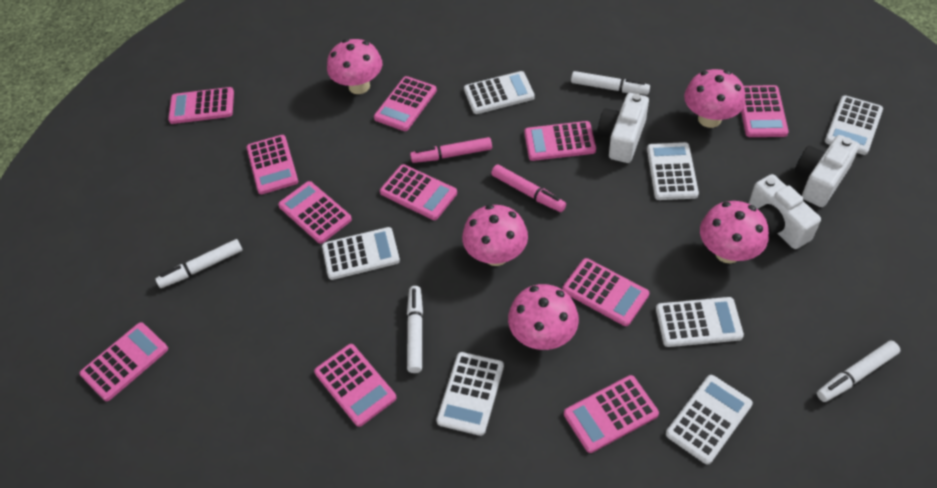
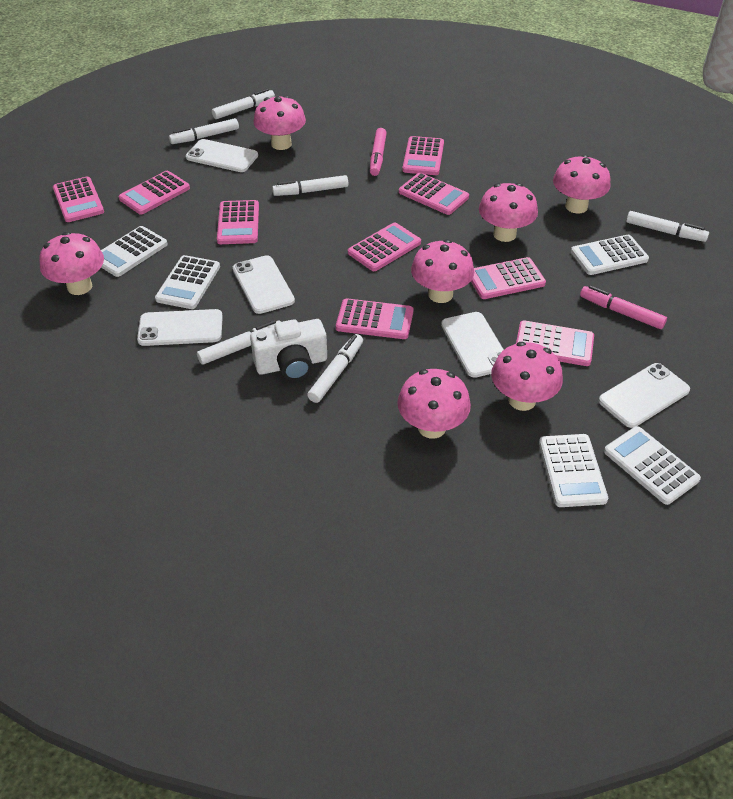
pink calculator: [80,322,168,401] [168,87,234,124] [247,135,298,194] [278,181,352,244] [314,344,396,427] [374,76,437,131] [380,164,457,220] [524,121,596,161] [562,258,649,326] [564,375,659,453] [741,85,789,137] = 11 -> [53,177,104,222] [119,171,190,214] [217,200,259,244] [336,298,414,339] [348,222,421,271] [399,173,469,215] [402,136,444,175] [471,257,546,299] [516,320,594,366] = 9
pink mushroom: [327,39,382,94] [462,205,528,266] [508,284,579,350] [684,69,746,128] [700,201,769,263] = 5 -> [39,232,104,295] [254,95,306,150] [397,369,471,439] [411,239,474,303] [479,183,538,242] [491,342,563,411] [553,155,611,213] = 7
white calculator: [322,227,400,280] [436,352,504,436] [464,71,535,114] [647,142,699,200] [656,297,744,347] [666,375,753,465] [825,95,883,155] = 7 -> [101,226,168,277] [155,255,220,309] [539,434,608,507] [571,235,649,275] [604,426,701,505] = 5
white camera: [597,93,649,163] [749,174,821,249] [795,135,860,207] = 3 -> [250,319,327,381] = 1
white marker: [155,239,242,288] [407,286,423,373] [571,71,650,95] [817,341,900,402] = 4 -> [169,118,239,144] [197,320,281,365] [212,89,275,119] [272,175,348,196] [307,334,363,403] [626,211,709,242] = 6
white phone: none = 0 -> [137,309,223,346] [186,139,258,172] [233,255,295,314] [441,312,504,378] [599,363,690,428] = 5

